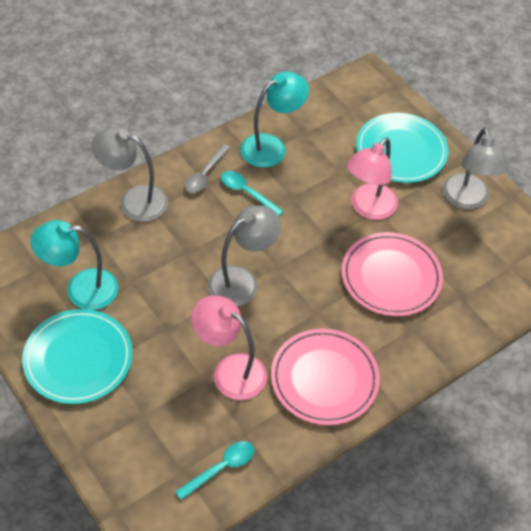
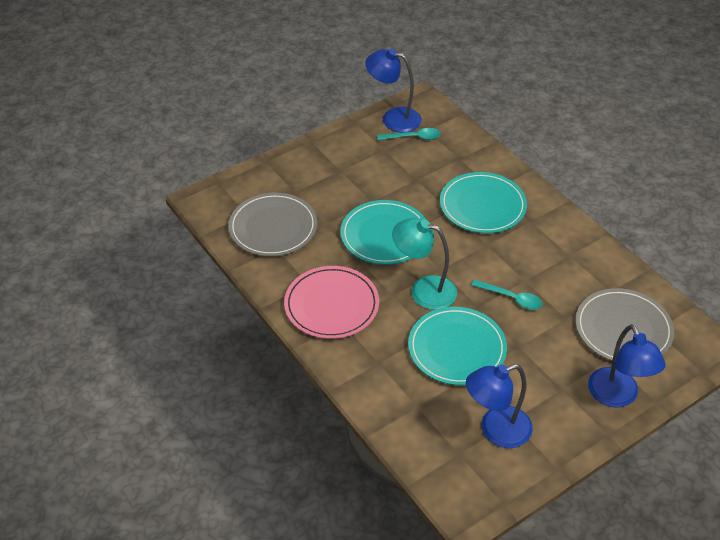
blue lamp: none = 0 -> [365,49,422,132] [466,364,533,448] [588,324,666,408] = 3
grey lamp: [91,127,168,222] [208,205,281,306] [443,127,508,209] = 3 -> none = 0
grey plate: none = 0 -> [228,193,317,256] [576,288,674,361] = 2
grey spoon: [185,144,230,193] = 1 -> none = 0
pink lamp: [191,296,267,400] [347,138,398,220] = 2 -> none = 0
pink plate: [271,329,380,425] [341,232,443,316] = 2 -> [284,266,379,339] = 1
turquoise lamp: [31,220,118,310] [240,72,309,168] = 2 -> [392,218,457,310] = 1
turquoise plate: [22,309,132,404] [356,113,448,183] = 2 -> [340,200,426,265] [408,307,507,385] [440,172,527,233] = 3

